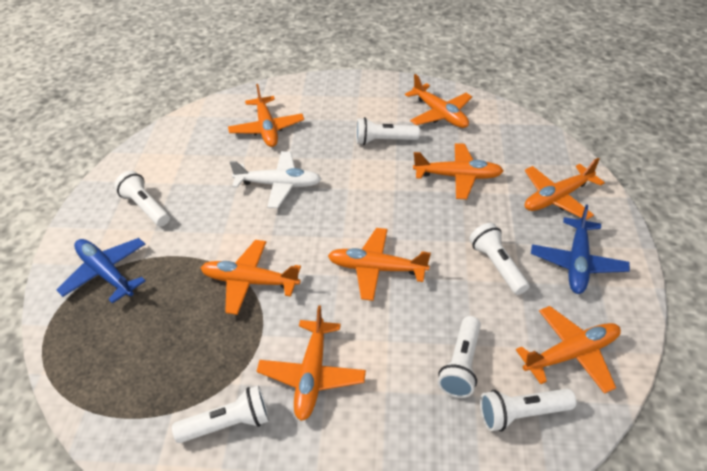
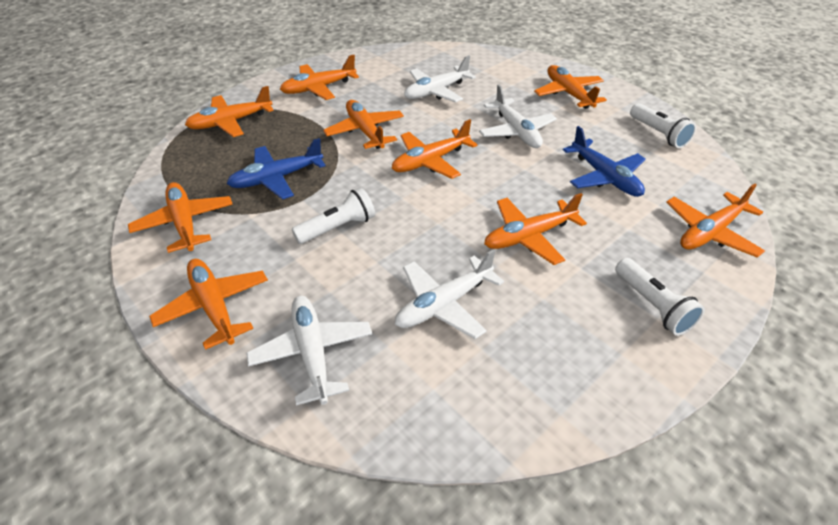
orange plane: [201,240,301,315] [228,84,304,147] [257,305,366,421] [328,228,431,301] [405,74,472,128] [413,143,503,199] [516,306,621,394] [525,158,605,220] = 8 -> [128,182,233,253] [149,259,268,350] [185,86,274,137] [280,55,359,100] [323,100,404,149] [392,119,477,179] [484,193,587,265] [534,65,607,109] [666,184,765,257] = 9
white flashlight: [114,171,170,226] [172,385,269,443] [356,117,420,145] [438,316,481,398] [469,223,530,295] [480,389,576,431] = 6 -> [292,187,375,244] [615,258,705,336] [630,103,696,148] = 3
white plane: [230,151,321,208] = 1 -> [246,296,372,406] [395,249,504,339] [404,55,476,102] [479,84,557,148] = 4

